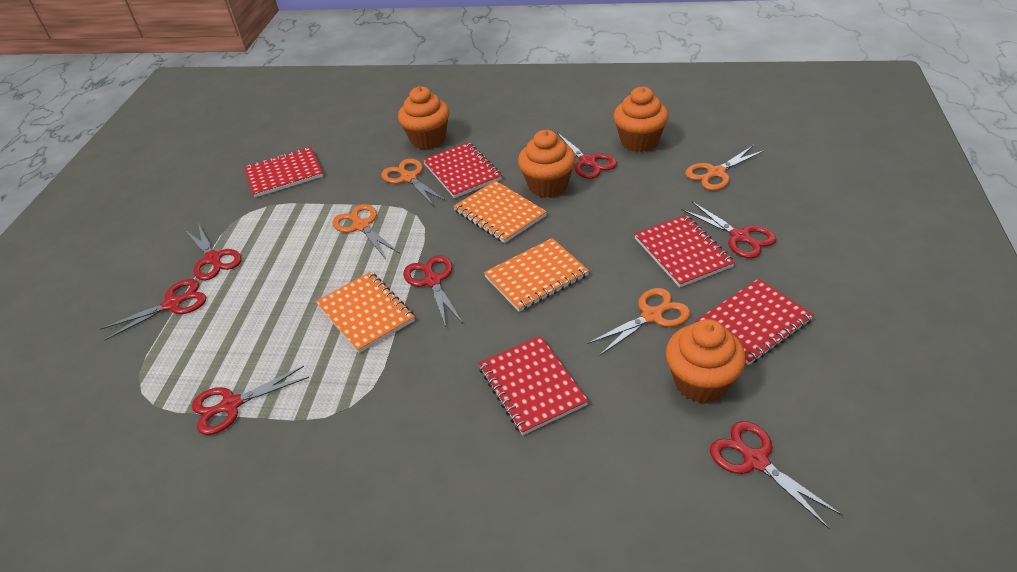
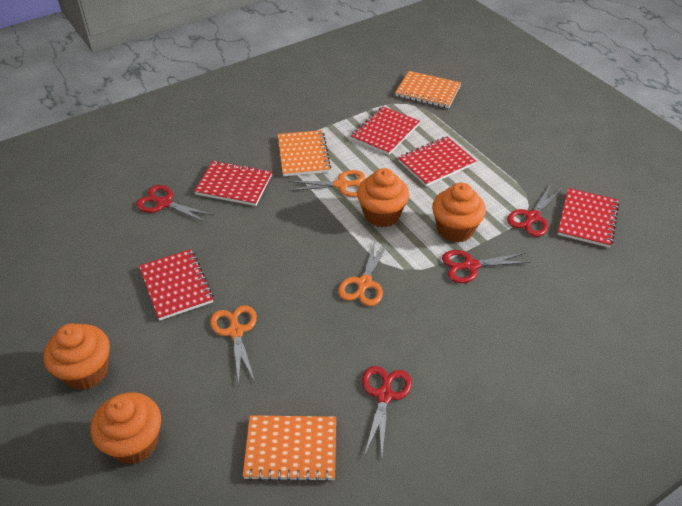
orange scissors: [332,204,400,259] [381,159,447,206] [587,288,690,356] [685,145,765,190] = 4 -> [210,305,257,385] [288,170,365,197] [338,241,388,306] = 3
red scissors: [100,279,206,341] [185,223,241,280] [192,366,309,435] [403,255,463,327] [557,133,617,179] [681,202,777,258] [710,421,843,529] = 7 -> [136,185,214,223] [362,366,412,456] [442,250,531,283] [507,184,563,237] = 4

